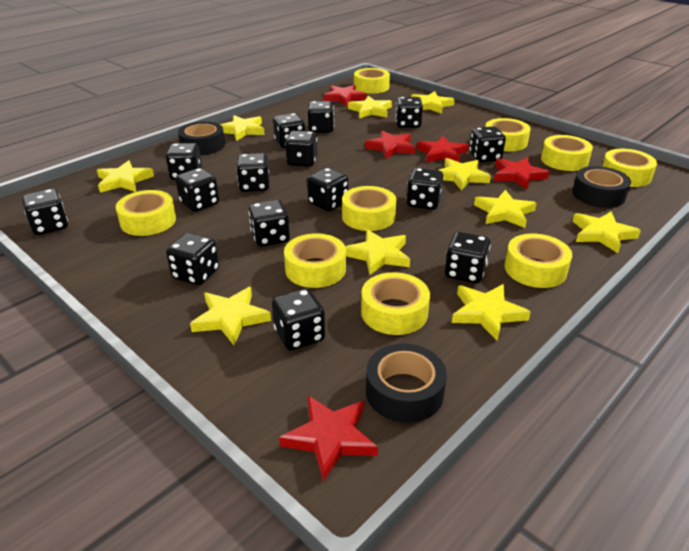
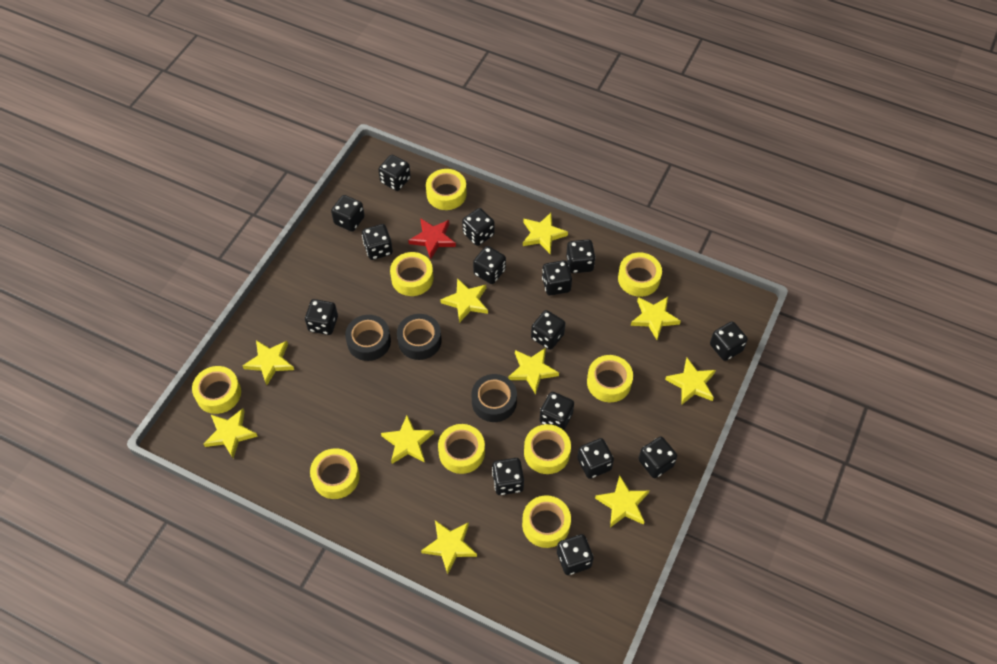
red star: [279,396,378,482] [323,85,366,106] [365,131,415,159] [417,136,469,163] [494,158,550,190] = 5 -> [408,218,456,259] = 1

